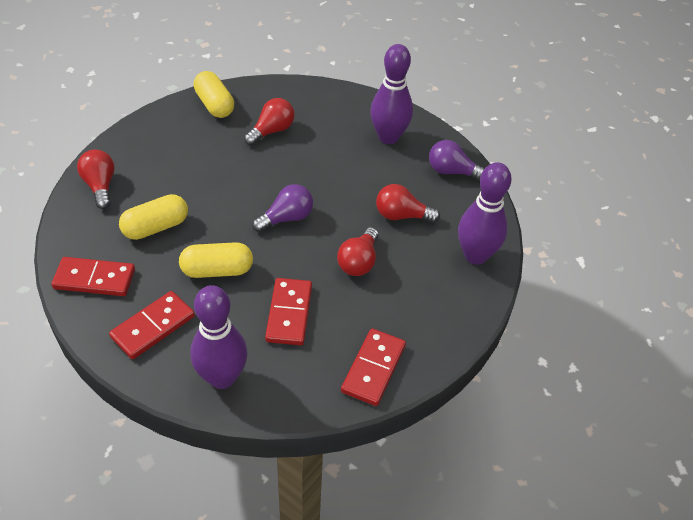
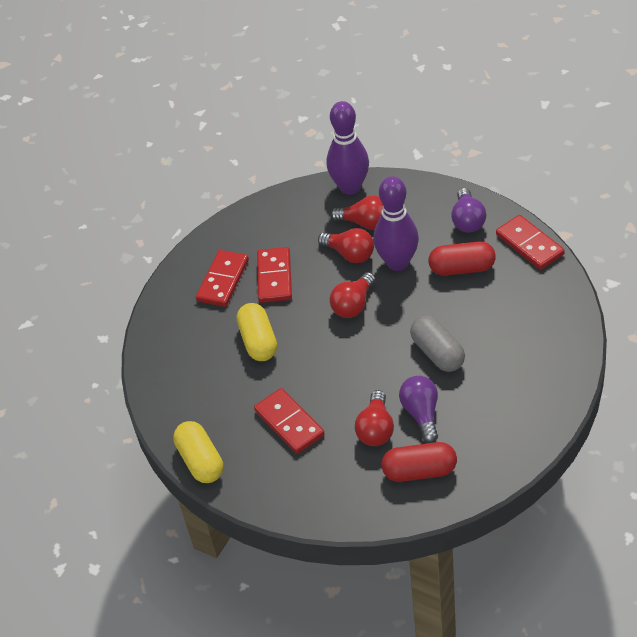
grey capsule: none = 0 -> [410,316,465,372] = 1
purple bowling pin: [190,285,248,389] [370,44,413,144] [458,162,511,265] = 3 -> [327,101,369,195] [373,176,419,271] = 2
red capsule: none = 0 -> [382,442,457,482] [428,241,496,276] = 2
yellow capsule: [119,194,188,240] [179,242,253,278] [194,71,234,118] = 3 -> [173,421,223,483] [236,303,277,361] = 2

